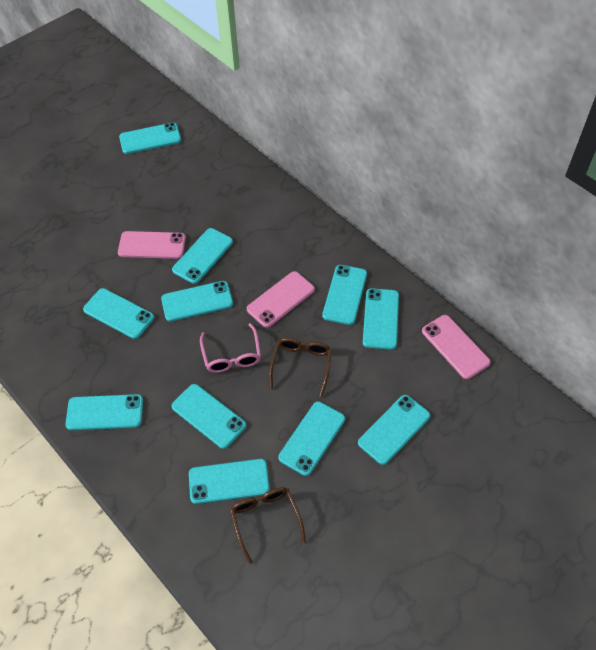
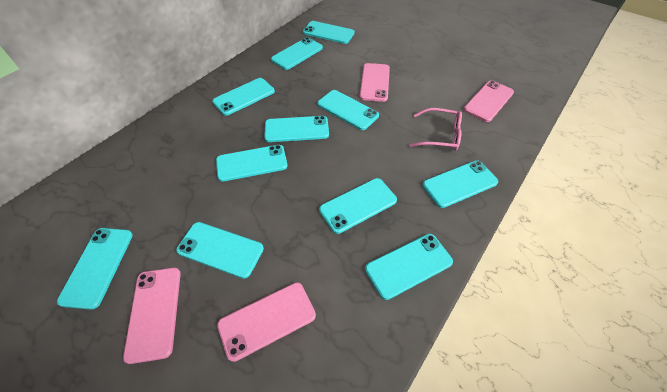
brown glasses: [230,487,306,564] [269,338,332,397] = 2 -> none = 0
pink phone: [118,231,186,259] [247,271,315,328] [422,315,491,379] = 3 -> [123,268,181,364] [217,282,316,362] [360,63,390,102] [464,80,514,122] = 4

